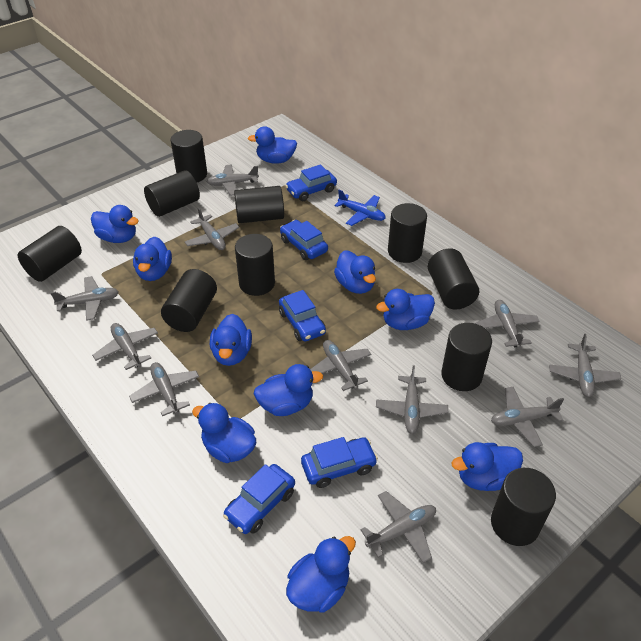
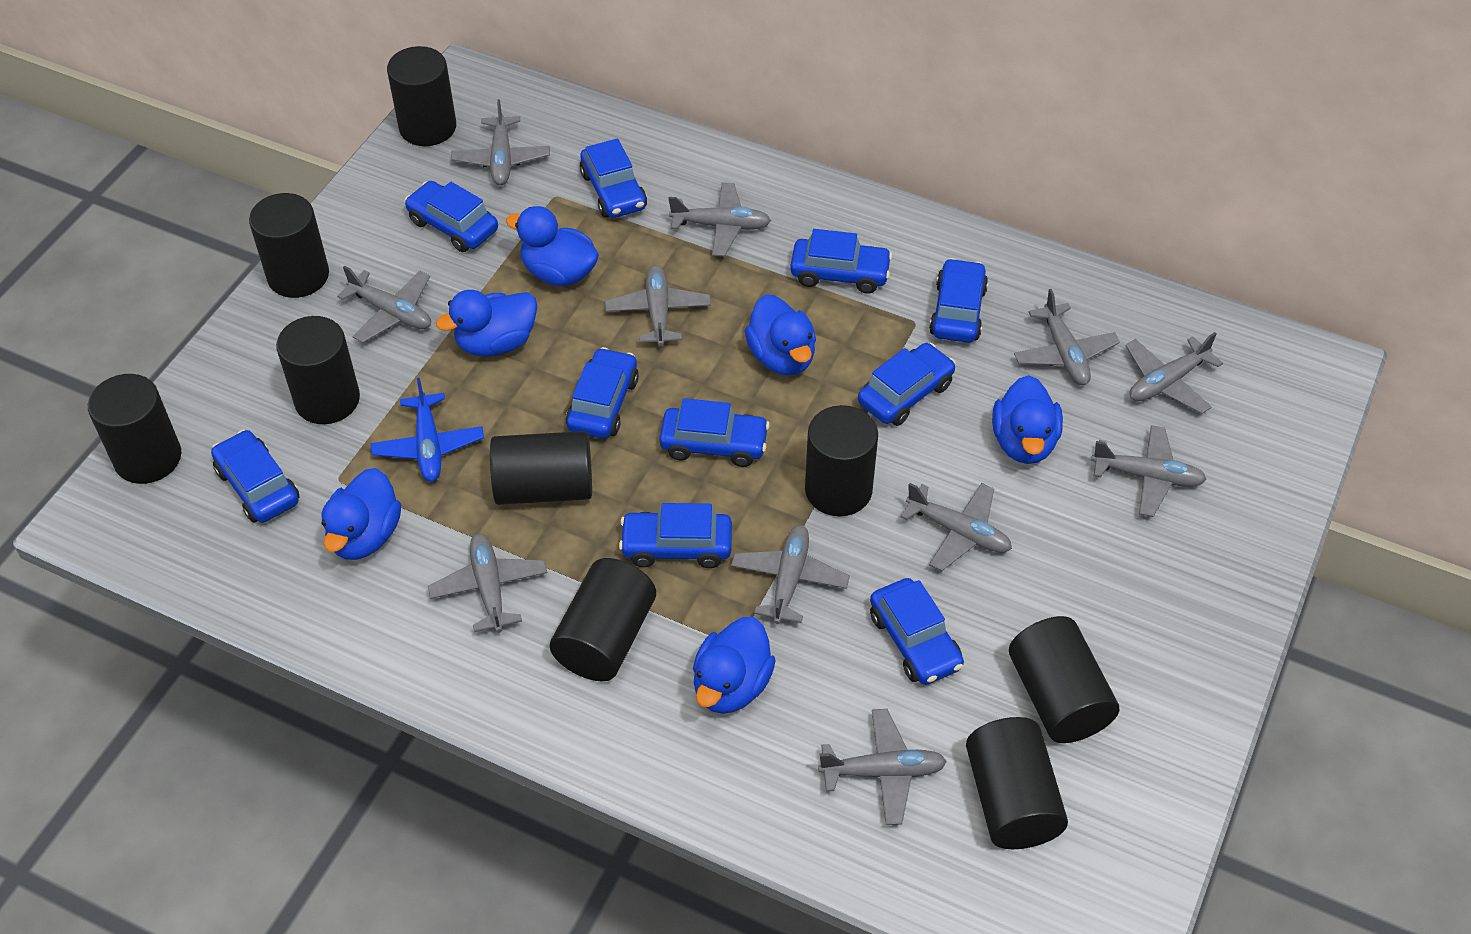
black cylinder: [18,226,82,282] [144,170,200,217] [161,269,217,332] [171,130,207,183] [234,186,284,223] [235,234,275,296] [388,203,427,263] [428,248,479,309] [441,323,492,391] [491,468,556,546] = 10 -> [88,374,181,484] [249,193,329,298] [276,316,360,424] [387,46,456,146] [490,431,592,505] [550,558,656,681] [805,405,878,516] [966,717,1068,849] [1009,616,1119,743] = 9
blue car: [223,464,295,534] [279,290,326,341] [280,220,328,260] [285,164,337,201] [301,437,378,488] = 5 -> [211,430,299,523] [405,181,498,252] [566,347,639,439] [580,138,647,218] [619,503,732,568] [659,398,770,467] [790,229,892,294] [858,343,956,426] [870,578,964,685] [929,258,988,343] = 10
blue duck: [91,205,139,243] [133,237,172,281] [192,403,256,463] [210,314,252,366] [248,126,297,164] [254,364,323,416] [286,536,356,612] [334,250,376,294] [376,289,435,330] [452,442,523,491] = 10 -> [321,468,401,560] [436,290,537,357] [506,206,599,286] [693,617,776,714] [744,294,816,375] [992,375,1063,464] = 6

